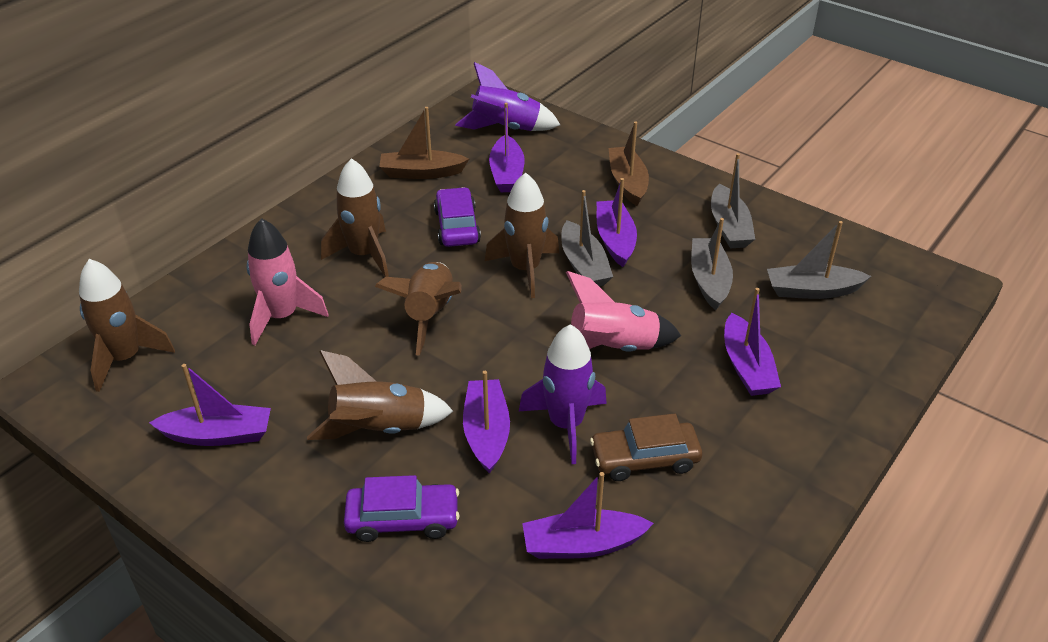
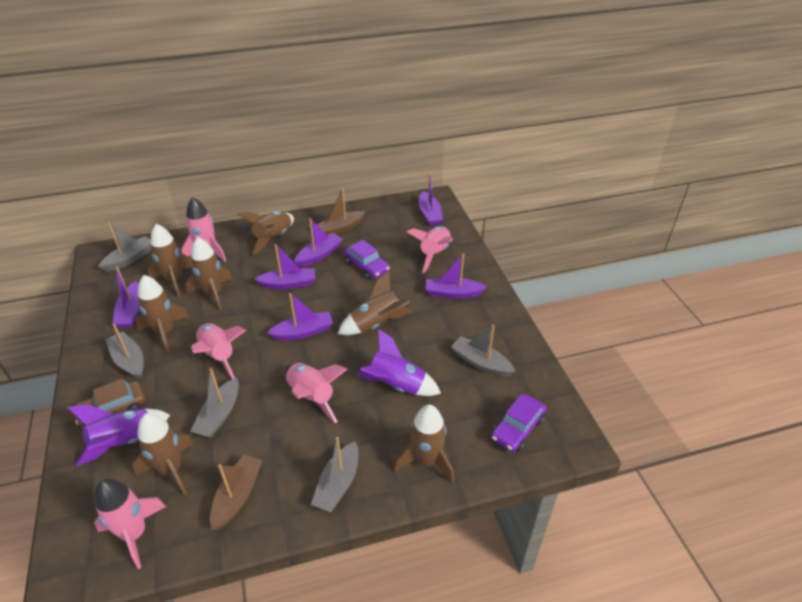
brown rocket: [79,259,175,392] [307,350,453,440] [321,158,389,277] [375,262,462,356] [485,172,559,298] = 5 -> [133,413,193,496] [136,275,189,353] [148,224,192,297] [186,237,233,310] [237,211,294,255] [338,271,413,335] [394,405,454,483] = 7
grey boat: [561,190,613,286] [691,218,733,310] [711,153,755,248] [767,221,871,299] = 4 -> [98,222,151,272] [106,324,144,379] [190,368,239,438] [311,437,358,512] [451,325,516,376] = 5
pink rocket: [246,218,329,346] [566,271,681,351] = 2 -> [94,479,166,569] [181,197,226,262] [191,323,246,379] [284,363,348,423] [407,226,453,273] = 5

